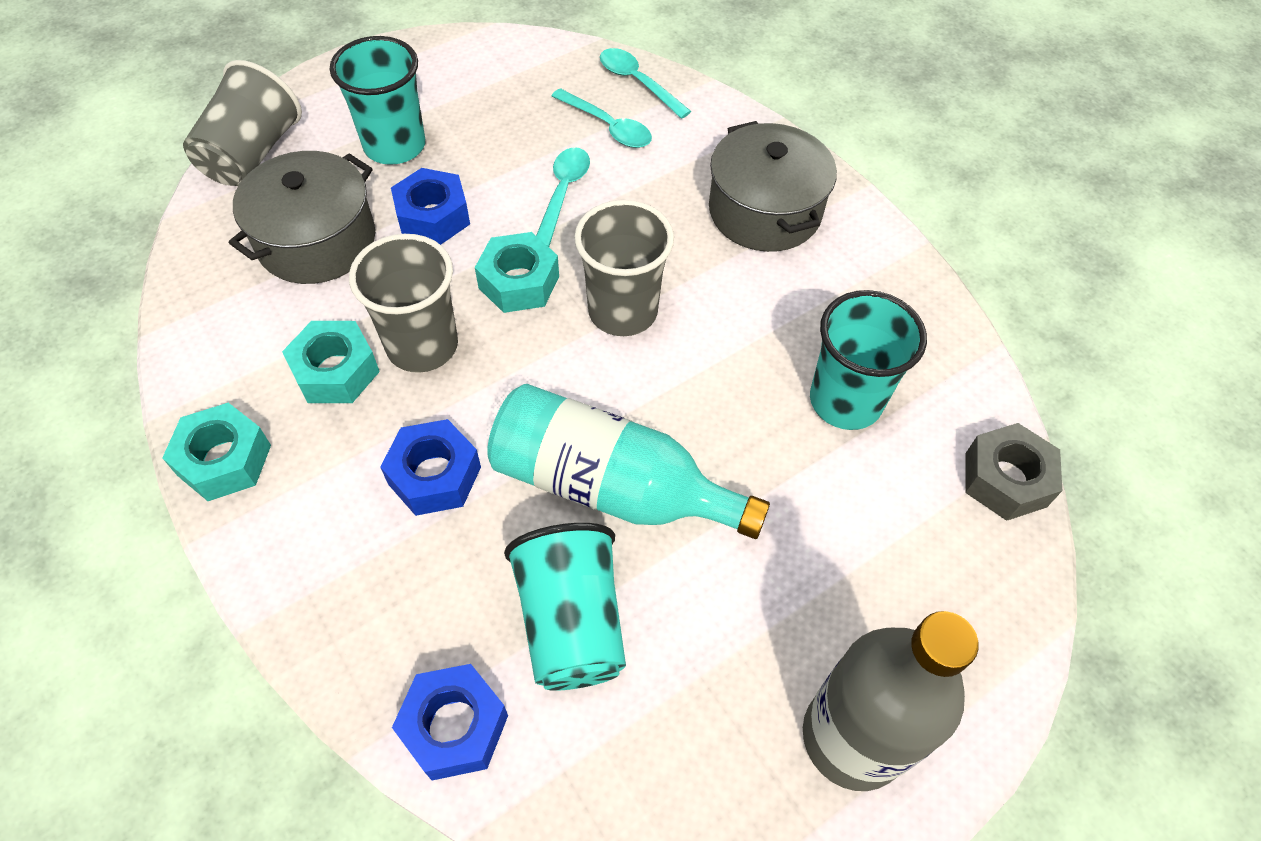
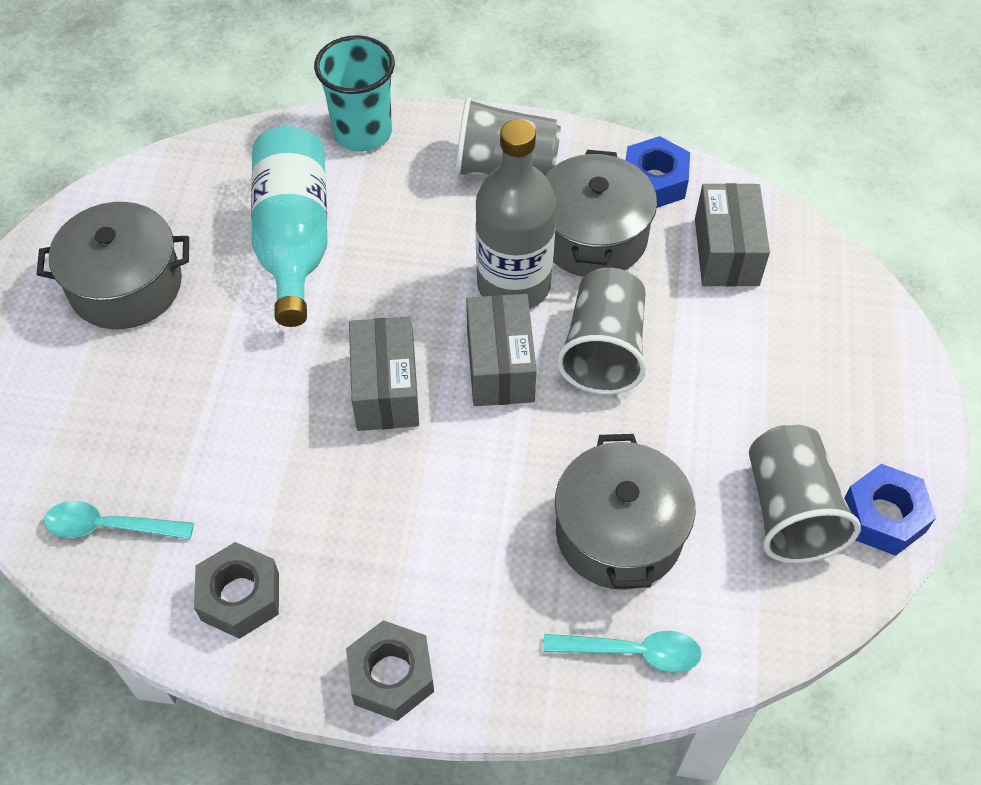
blue nut: [380,419,481,516] [391,168,470,245] [392,664,508,781] = 3 -> [626,136,690,208] [844,464,936,556] = 2
grey box: none = 0 -> [349,316,419,431] [466,294,537,406] [695,183,770,287] = 3
grey nut: [965,423,1063,521] = 1 -> [194,542,279,639] [346,620,434,721] = 2
grey pot: [229,151,375,284] [709,121,837,252] = 2 -> [36,202,189,329] [545,150,657,277] [555,434,695,590] = 3
turquoise cup: [330,36,425,165] [504,523,626,691] [810,290,927,430] = 3 -> [314,35,395,152] = 1
turquoise nut: [162,403,271,501] [282,321,380,403] [475,232,559,313] = 3 -> none = 0
turquoise spoon: [536,148,590,247] [552,88,652,148] [600,48,691,119] = 3 -> [44,501,194,539] [543,631,702,673] = 2

